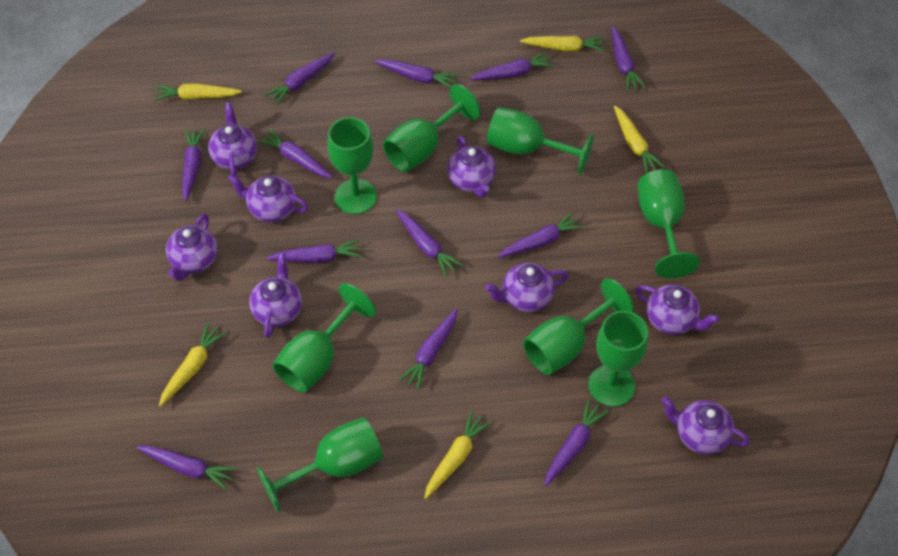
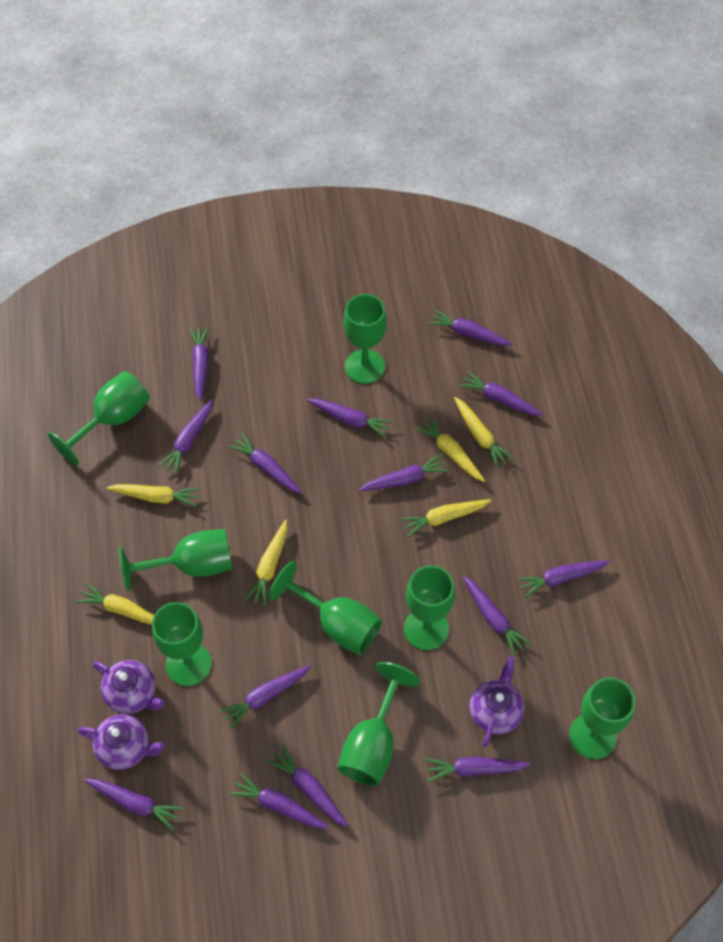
purple carrot: [136,445,237,490] [182,129,206,202] [257,129,333,178] [264,53,335,106] [266,239,362,263] [375,59,459,88] [396,209,463,277] [398,308,458,390] [470,51,554,80] [497,212,584,258] [545,400,609,486] [611,27,646,91] = 12 -> [84,779,184,831] [158,400,212,475] [189,326,209,400] [219,665,311,729] [228,433,302,494] [229,772,329,829] [267,745,349,827] [307,399,393,438] [359,454,449,491] [425,757,530,782] [428,310,512,346] [459,371,543,416] [463,576,532,657] [517,560,610,598] = 14
purple teapot: [166,213,218,281] [208,103,257,177] [228,174,308,222] [249,253,302,338] [447,136,496,198] [485,263,569,312] [635,285,720,335] [661,397,750,455] = 8 -> [78,714,165,770] [93,660,165,714] [469,656,524,747] = 3
yellow carrot: [154,83,242,101] [159,323,227,407] [424,411,491,499] [520,36,605,52] [614,106,665,174] = 5 -> [76,583,154,625] [107,484,200,507] [244,519,288,606] [400,499,492,537] [415,416,485,482] [454,397,514,468] = 6

